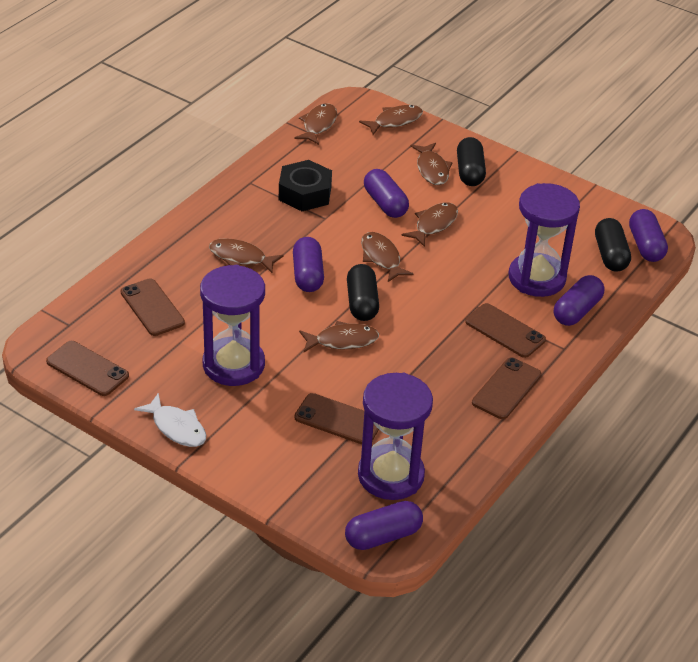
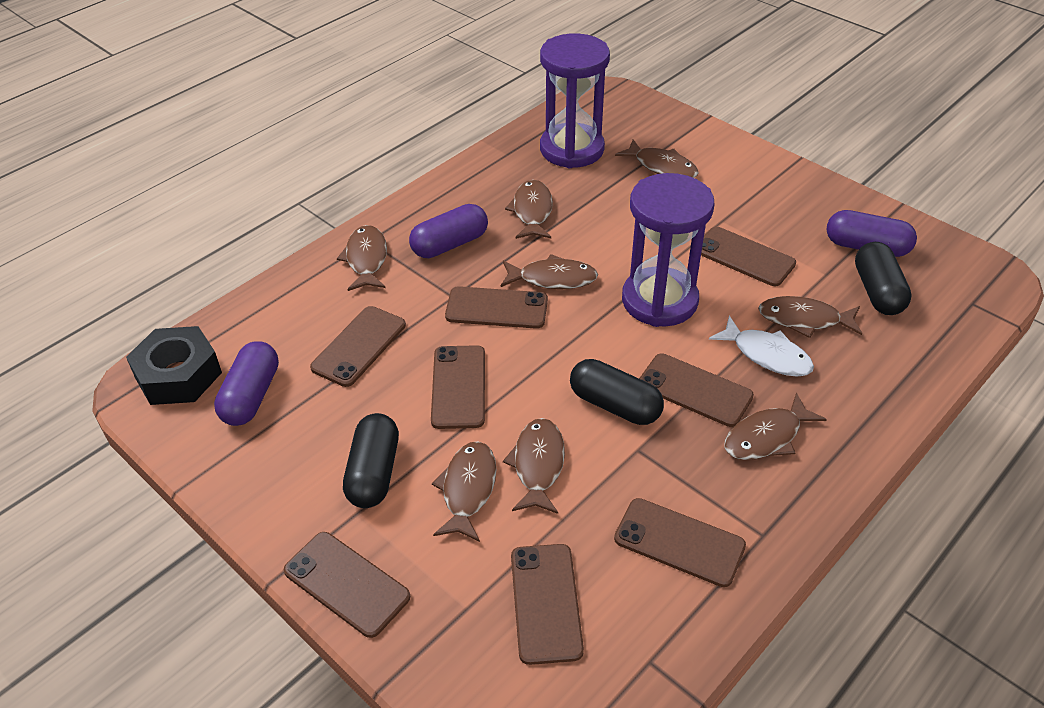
brown fish: [209,238,284,273] [294,103,337,145] [299,321,379,352] [359,105,423,135] [361,232,414,282] [401,202,458,247] [410,143,453,185] = 7 -> [337,225,387,291] [432,442,497,542] [501,254,598,289] [503,418,565,514] [505,180,553,239] [615,139,699,178] [724,393,827,460] [758,296,862,338] = 8
brown phone: [46,341,129,396] [121,278,185,336] [294,393,379,445] [465,303,546,358] [472,357,541,419] = 5 -> [284,532,410,638] [310,306,406,387] [431,345,485,429] [445,286,548,329] [511,544,584,665] [614,498,746,587] [639,353,754,427] [701,227,796,286] = 8
purple capsule: [293,237,324,292] [345,501,423,550] [364,169,409,218] [554,275,604,326] [629,209,668,262] = 5 -> [214,341,279,426] [409,204,488,258] [827,210,917,257] = 3
purple hourglass: [200,265,265,386] [358,373,433,500] [509,183,580,297] = 3 -> [540,33,610,168] [622,173,715,327] = 2

